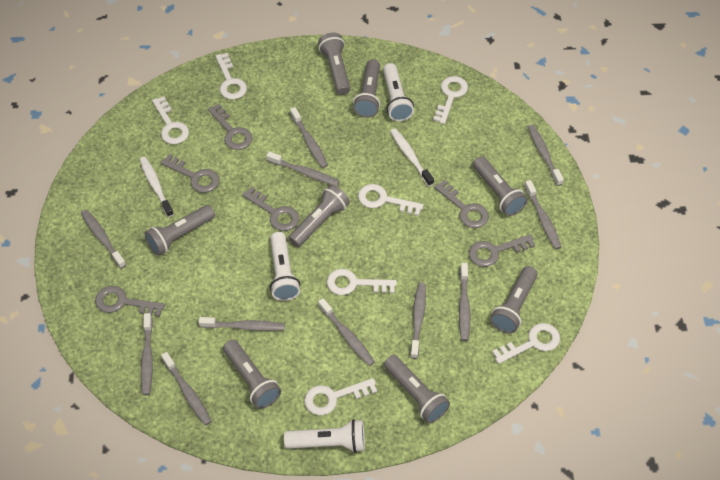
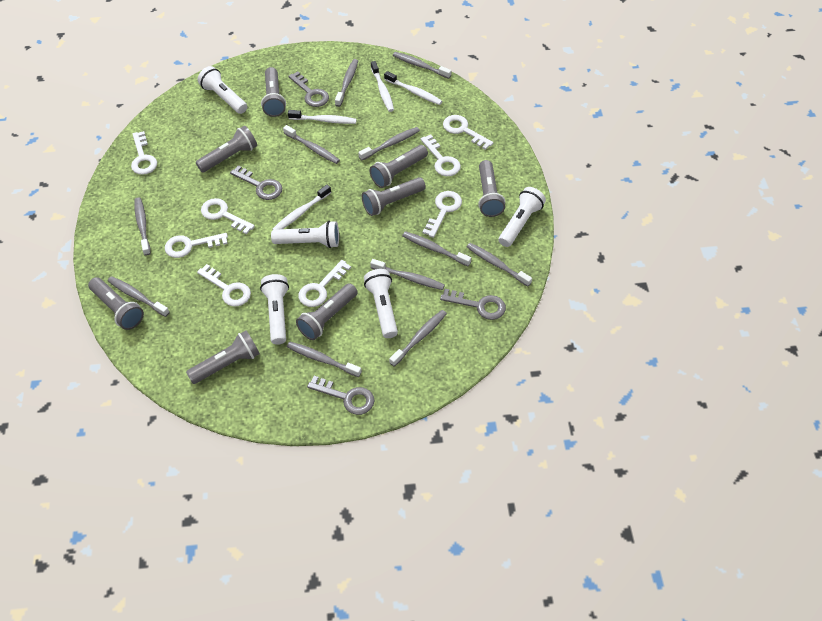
grey key: [95,286,165,317] [161,154,219,193] [208,104,252,150] [242,187,299,231] [434,180,489,228] [469,234,535,267] = 6 -> [230,165,282,200] [288,71,329,107] [307,376,374,415] [440,289,506,320] = 4
white flashlight: [270,232,300,301] [284,419,365,453] [383,63,414,121] = 3 -> [198,66,247,114] [260,274,289,345] [271,221,339,248] [364,269,398,338] [499,187,546,247] = 5
white key: [152,96,189,144] [215,53,247,100] [304,378,377,415] [327,269,397,295] [358,184,424,216] [433,76,468,124] [492,323,560,364] = 7 -> [131,131,157,175] [165,233,228,258] [197,264,251,307] [201,198,255,234] [298,260,351,307] [420,134,461,176] [423,191,462,238] [443,115,493,150] = 8
white toothbrush: [139,157,174,217] [390,129,434,186] = 2 -> [272,185,331,230] [288,110,357,124] [371,61,394,112] [384,71,442,105] = 4

